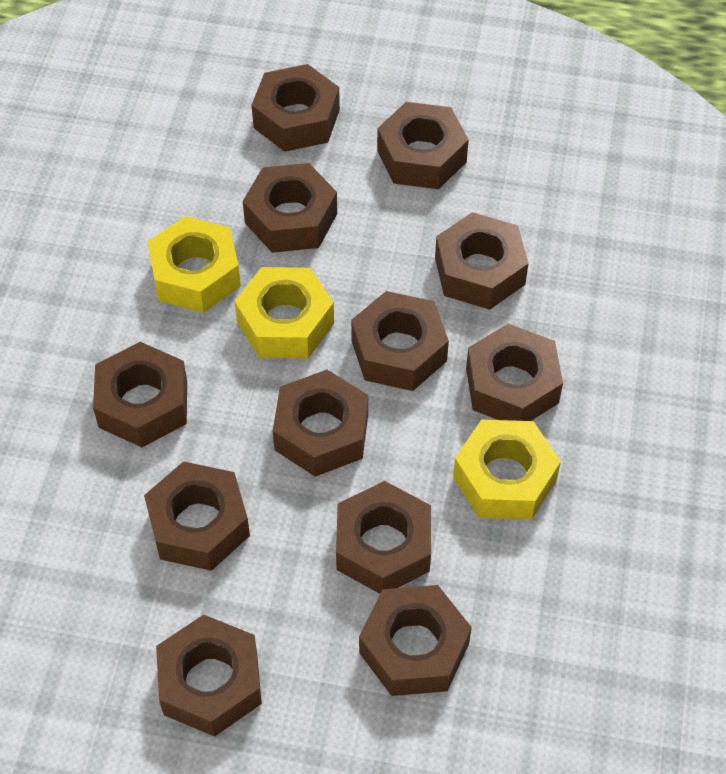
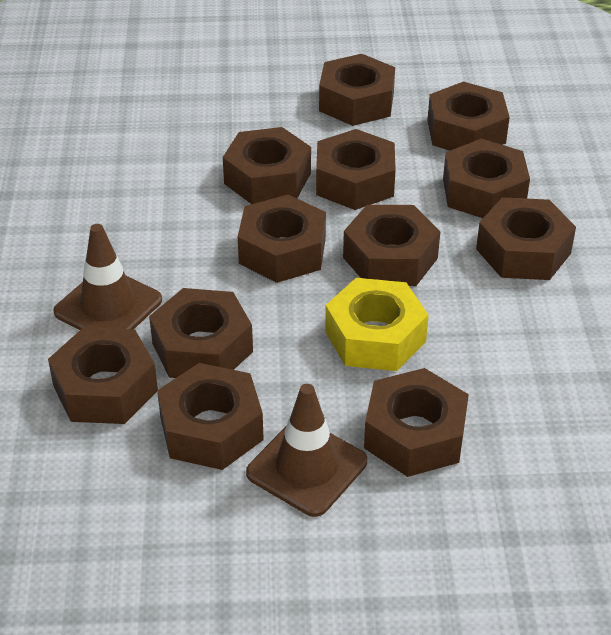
brown traffic cone: none = 0 -> [53,224,162,330] [246,384,367,517] = 2
yellow nut: [148,216,241,313] [235,267,334,358] [453,420,561,520] = 3 -> [325,278,429,371] = 1

